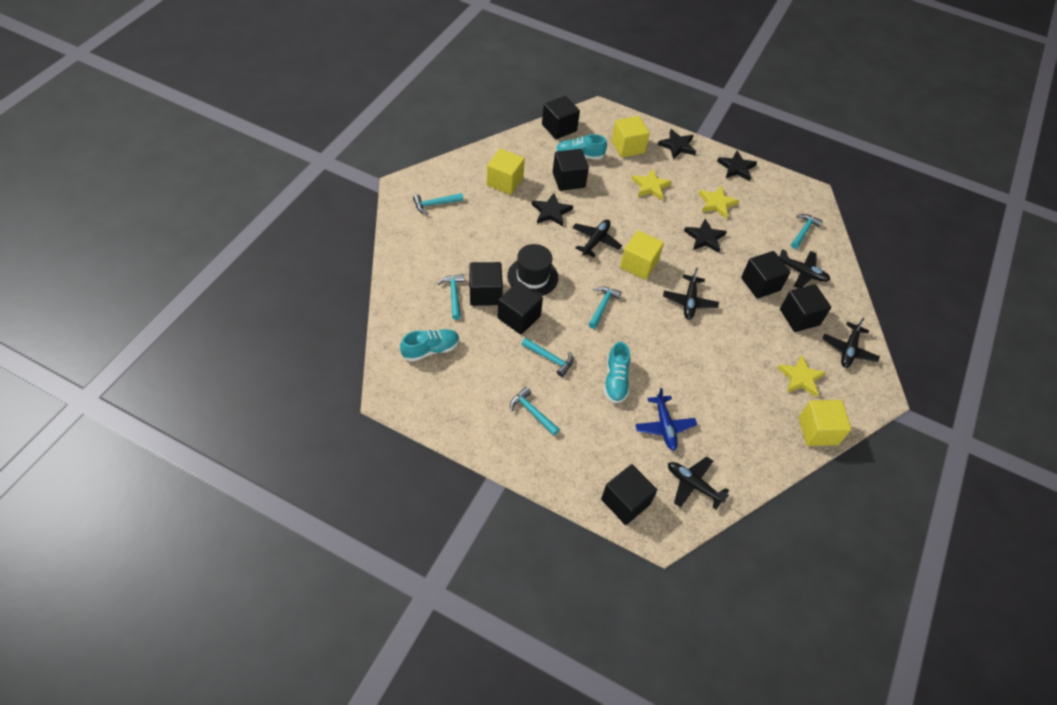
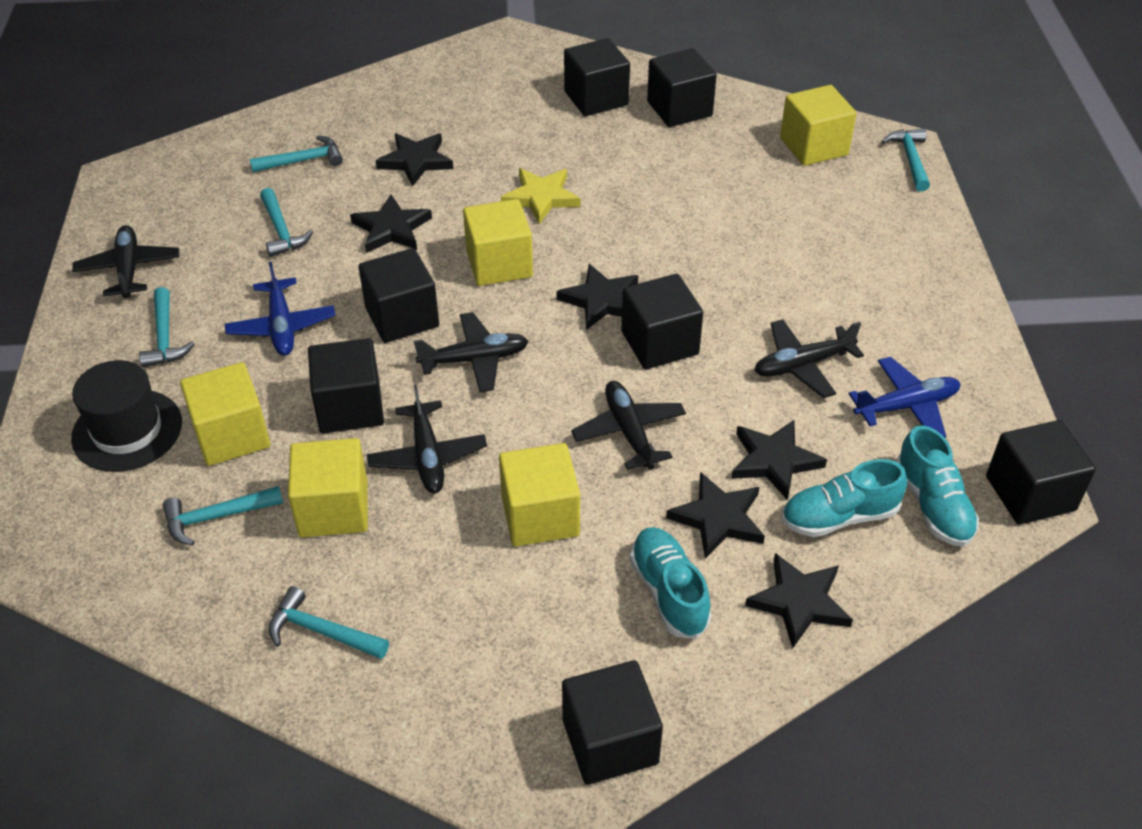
black star: [531,193,573,227] [658,129,696,159] [684,219,727,253] [717,151,757,181] = 4 -> [350,194,432,253] [376,133,453,186] [556,264,638,330] [666,472,765,559] [731,420,827,500] [745,553,853,648] = 6
blue plane: [635,388,697,451] = 1 -> [225,262,335,356] [849,357,961,438] = 2
yellow cube: [487,148,525,195] [611,116,650,158] [620,230,664,280] [799,400,851,446] = 4 -> [180,362,270,466] [288,438,368,537] [463,199,533,286] [499,443,580,547] [780,85,857,166] = 5
yellow star: [631,169,672,201] [698,186,739,218] [777,355,826,397] = 3 -> [501,168,581,225] = 1

